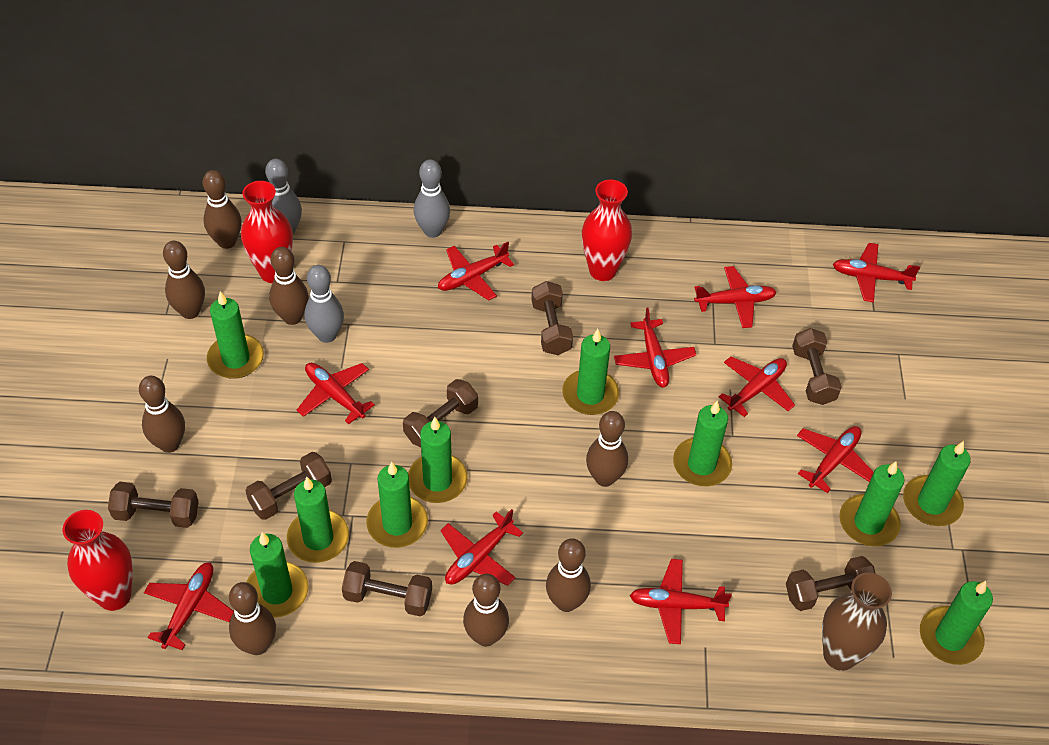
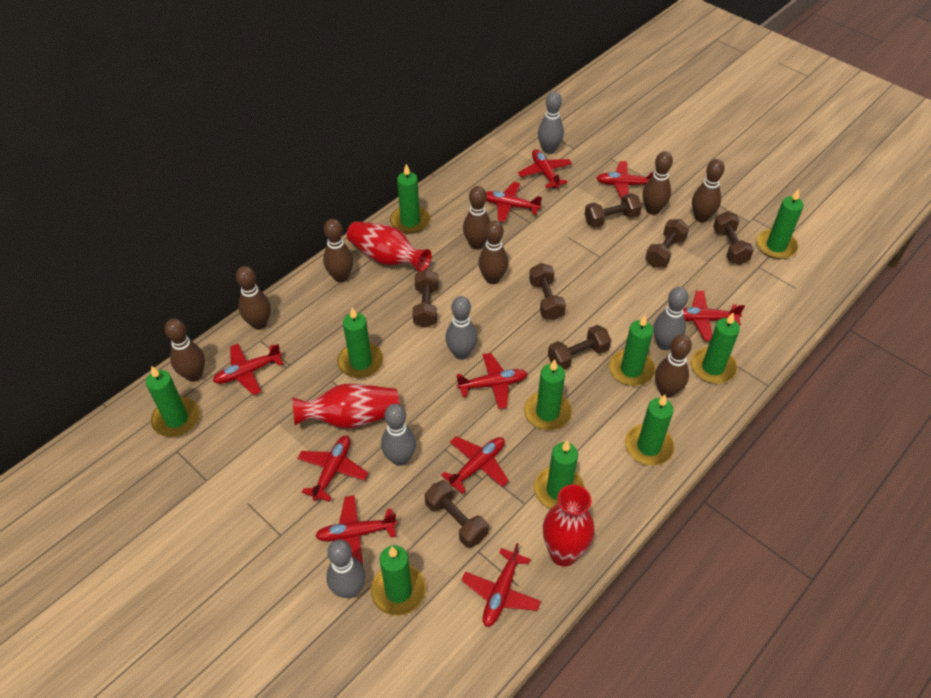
brown vase: [822,572,892,671] = 1 -> none = 0
grey bowling pin: [265,159,302,234] [304,265,344,343] [414,159,450,238] = 3 -> [326,539,366,598] [381,404,416,466] [445,296,477,360] [538,91,564,154] [653,287,689,350] = 5

